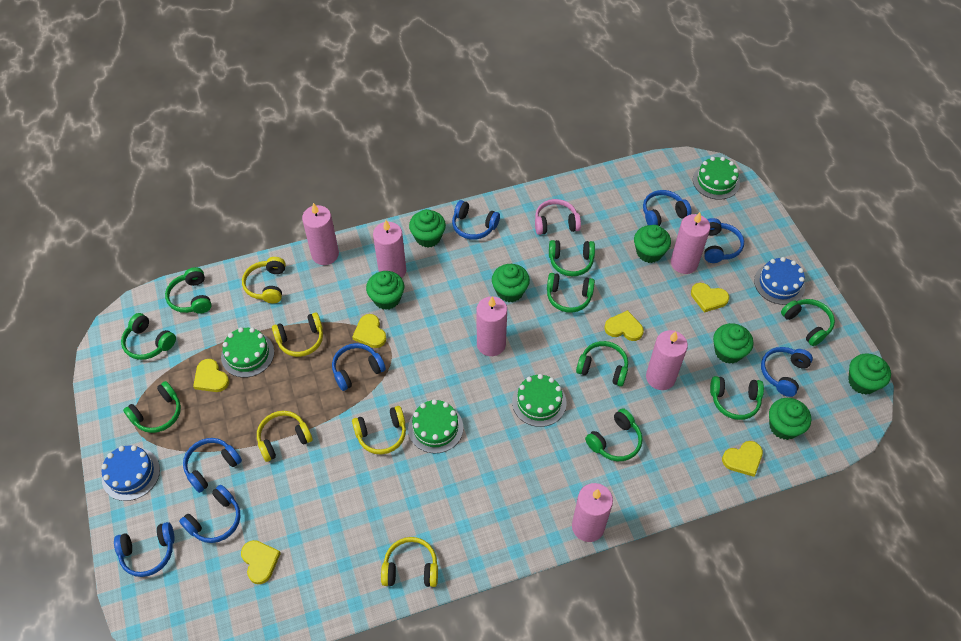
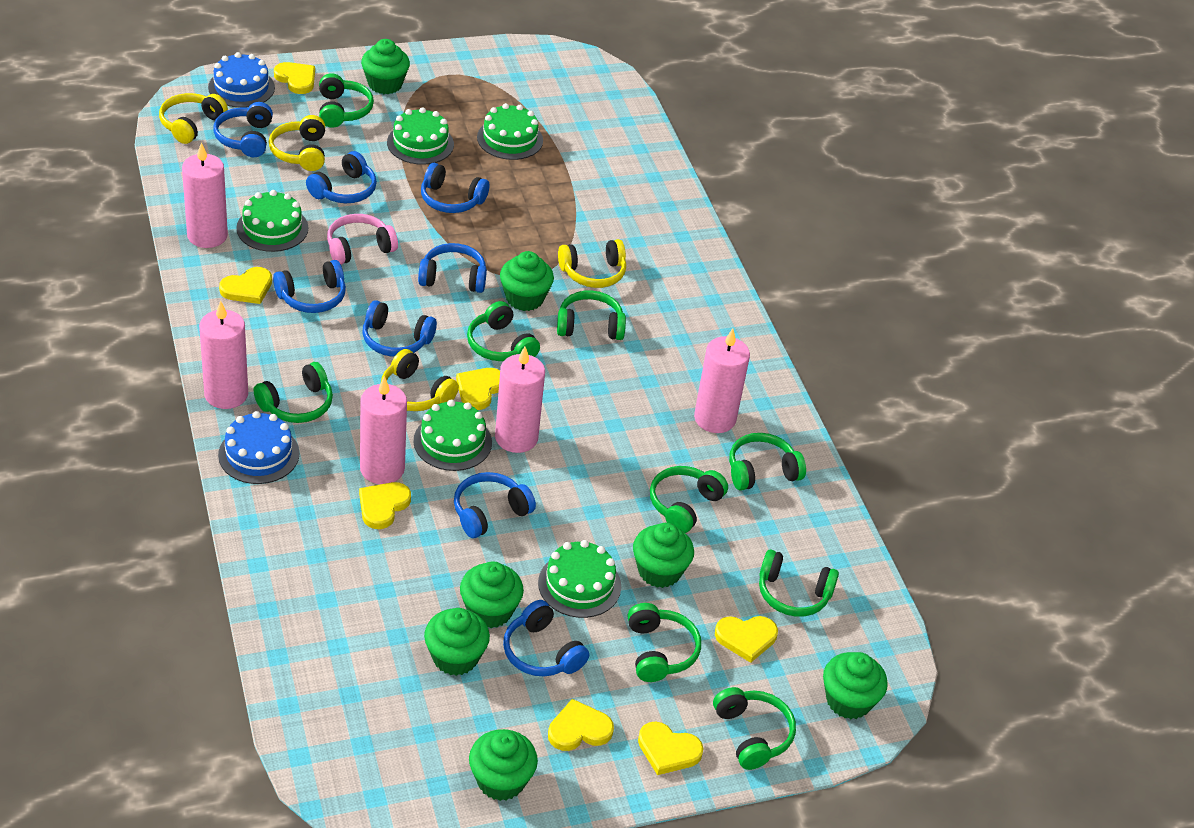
green cake: [221,327,274,378] [408,399,463,454] [512,374,567,427] [693,157,740,200] = 4 -> [236,190,308,252] [387,107,454,165] [413,400,492,471] [477,103,543,160] [538,540,621,618] = 5
pink candle: [302,203,339,265] [373,220,406,278] [477,296,507,356] [572,483,613,542] [646,330,688,390] [671,212,710,274] = 6 -> [182,143,228,248] [199,301,248,409] [360,376,407,484] [495,347,545,453] [694,329,750,433] = 5
yellow headphones: [242,257,286,303] [257,411,313,462] [272,312,323,357] [352,406,406,455] [381,537,438,587] = 5 -> [159,93,228,144] [269,115,325,171] [381,349,459,411] [558,239,626,288] = 4
yellow heart: [193,359,229,392] [241,540,281,584] [352,314,387,348] [605,310,644,341] [691,283,729,313] [722,441,763,477] = 6 -> [219,267,272,304] [274,62,315,94] [359,482,411,529] [456,368,500,410] [548,699,614,751] [638,722,704,775] [715,616,778,663] = 7

